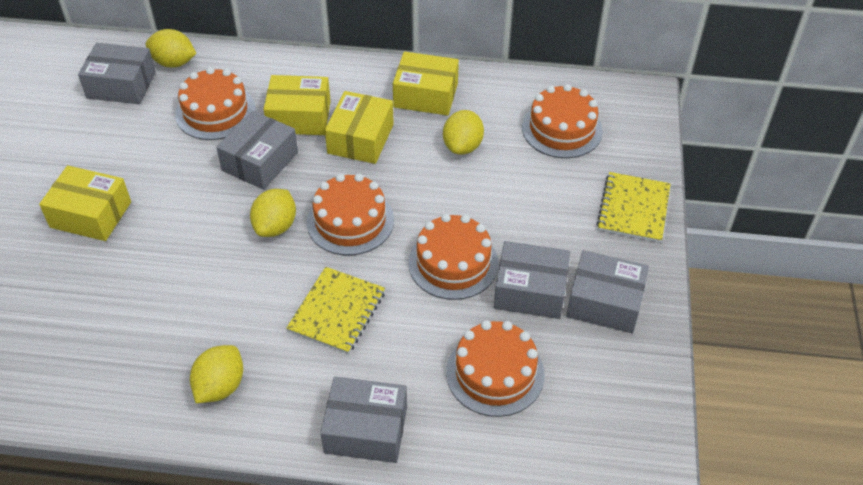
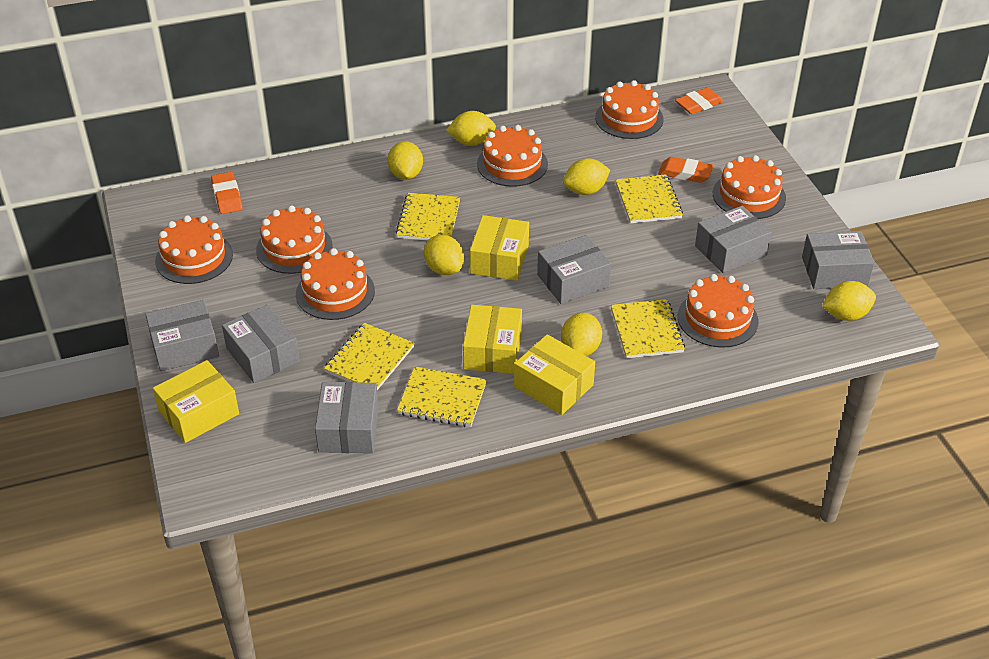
grey box: [78,43,156,104] [216,111,298,190] [320,377,407,463] [494,241,570,319] [566,250,649,333] = 5 -> [145,300,219,371] [222,305,300,383] [315,382,379,453] [537,235,611,304] [695,206,771,273] [802,231,875,289] = 6
orange cake: [175,67,256,140] [307,174,394,255] [408,214,499,300] [446,320,545,417] [522,84,603,158] = 5 -> [155,215,233,284] [256,205,333,274] [296,248,375,320] [477,125,548,187] [595,80,663,139] [677,274,758,348] [713,155,786,219] = 7
orange eraser: none = 0 -> [211,172,243,214] [658,157,713,183] [675,87,724,114] = 3
yellow lemon: [145,29,196,68] [190,345,243,403] [250,189,296,237] [443,110,484,155] = 4 -> [388,141,423,180] [424,235,464,275] [446,111,496,146] [561,313,602,356] [563,158,610,195] [822,281,876,321] = 6
yellow notebook: [287,267,385,354] [597,172,671,243] = 2 -> [324,323,414,390] [396,193,460,241] [397,366,487,427] [611,299,685,358] [616,174,683,224] = 5

